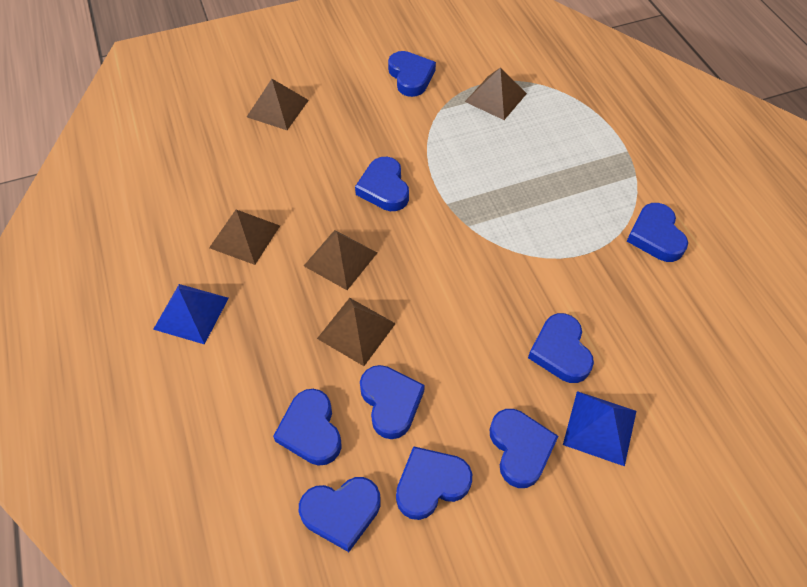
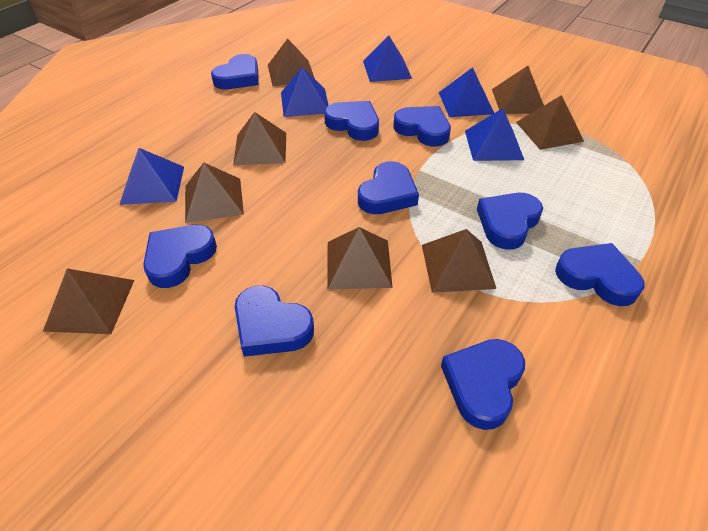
blue pyramid: [153,284,229,345] [563,391,636,466] = 2 -> [119,148,184,205] [281,67,329,117] [363,35,412,82] [439,67,494,117] [465,108,524,161] = 5
brown pyramid: [209,210,280,265] [247,79,309,130] [304,230,377,290] [317,298,396,366] [465,67,527,120] = 5 -> [43,268,134,334] [185,162,244,223] [233,112,286,165] [268,38,315,86] [327,227,393,289] [422,229,496,293] [492,66,544,114] [516,95,584,150] = 8

